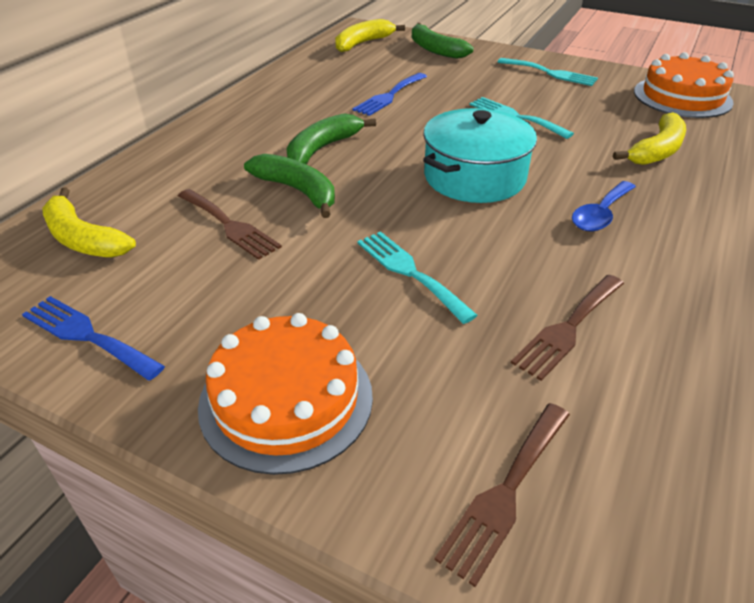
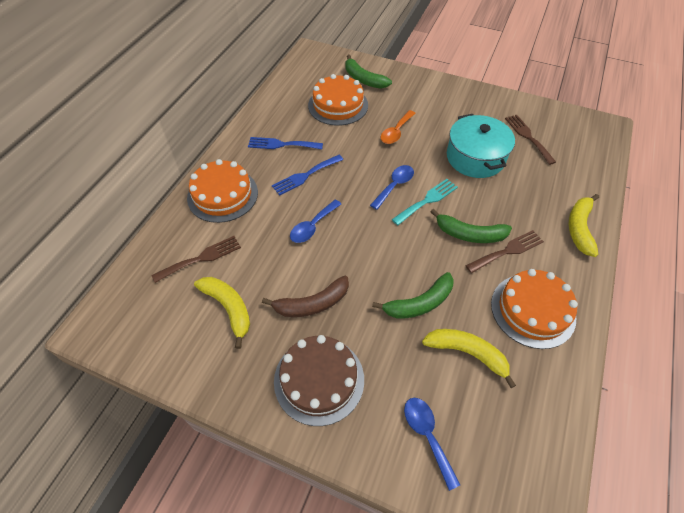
blue spoon: [572,181,636,231] = 1 -> [290,200,341,243] [370,165,414,210] [404,398,460,491] = 3
brown banana: none = 0 -> [262,276,349,317] = 1
brown cake: none = 0 -> [274,335,364,426] = 1
orange cake: [198,313,373,475] [634,52,734,118] = 2 -> [187,159,258,223] [308,74,368,126] [491,269,578,349] = 3
orange spoon: none = 0 -> [381,110,416,144] = 1
turquoise fork: [357,231,478,324] [469,97,574,139] [498,58,598,86] = 3 -> [392,179,458,225] = 1

